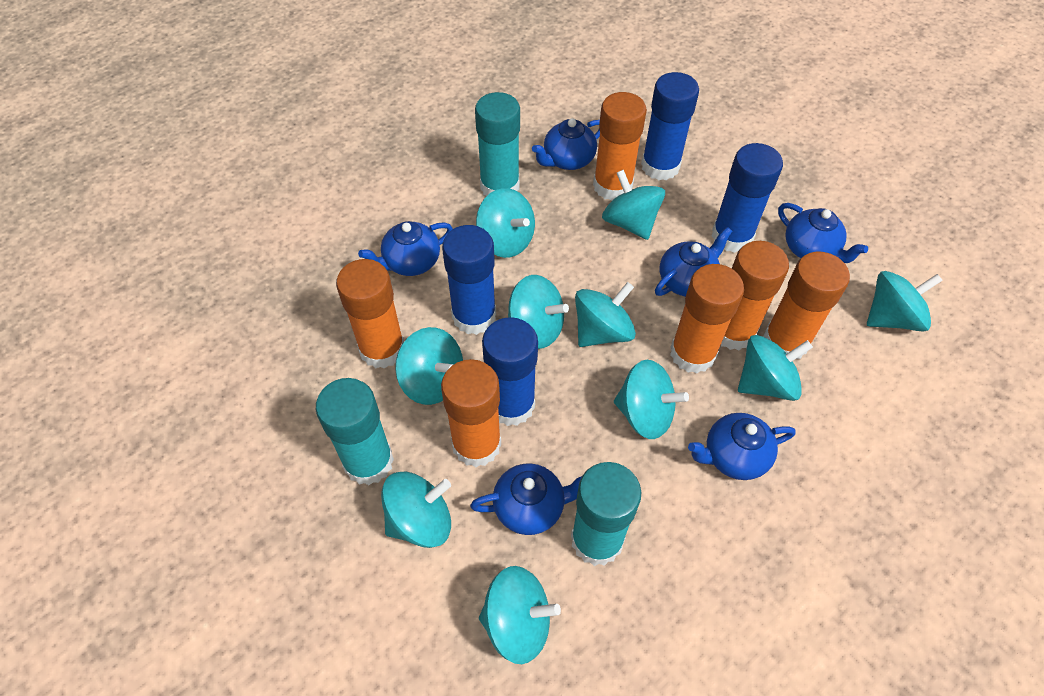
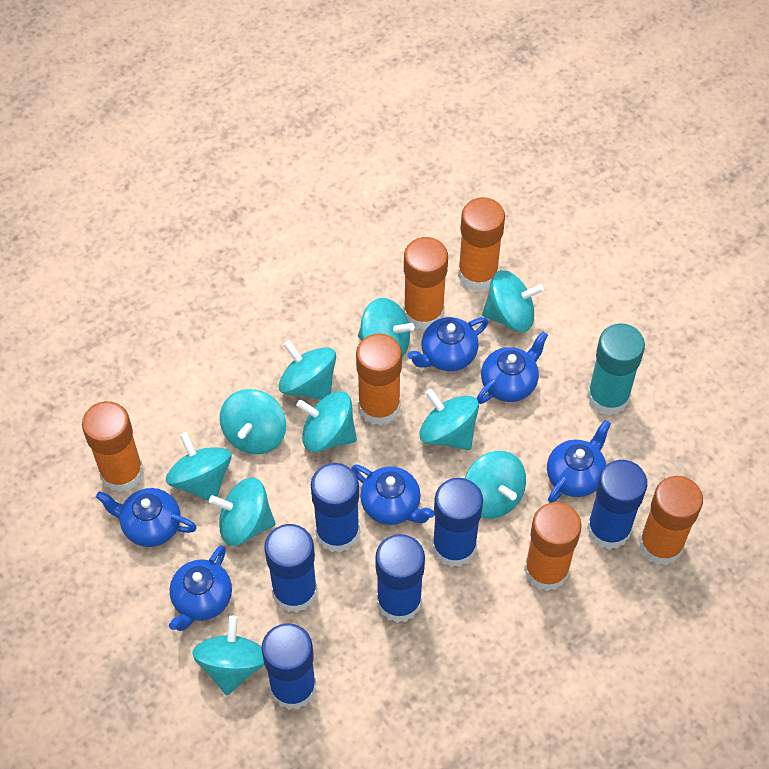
blue glue stick: [442,225,496,335] [482,317,538,426] [641,72,699,180] [712,143,783,253] = 4 -> [261,623,316,710] [264,524,317,612] [311,463,360,553] [375,534,425,623] [432,478,483,567] [587,460,647,550] = 6
turquoise glue stick: [316,378,394,485] [475,92,520,196] [571,462,641,566] = 3 -> [587,323,645,416] = 1

